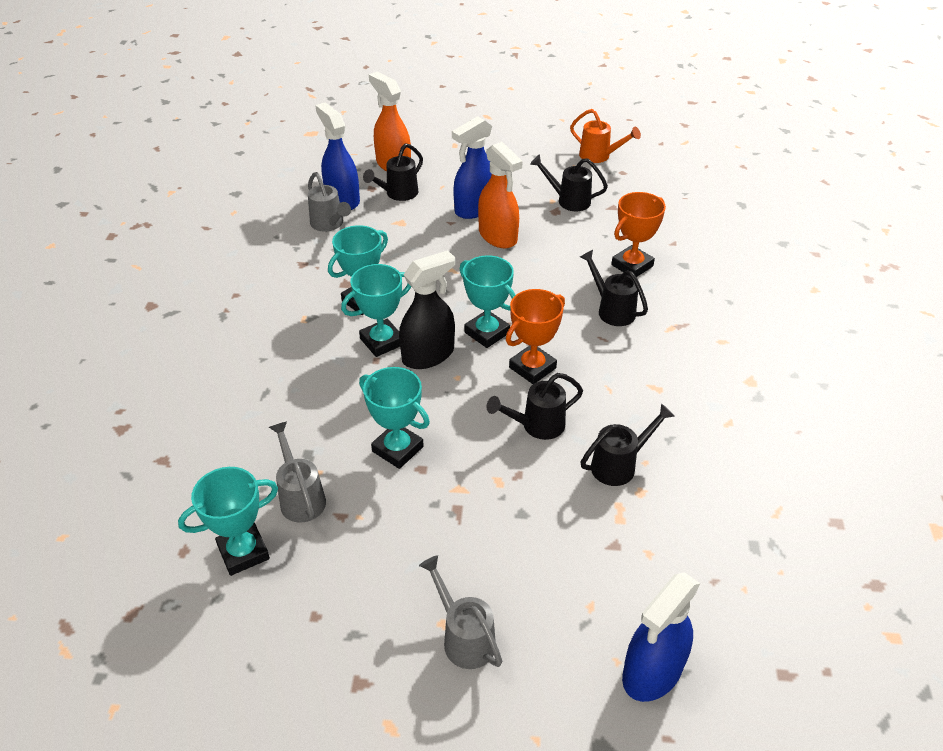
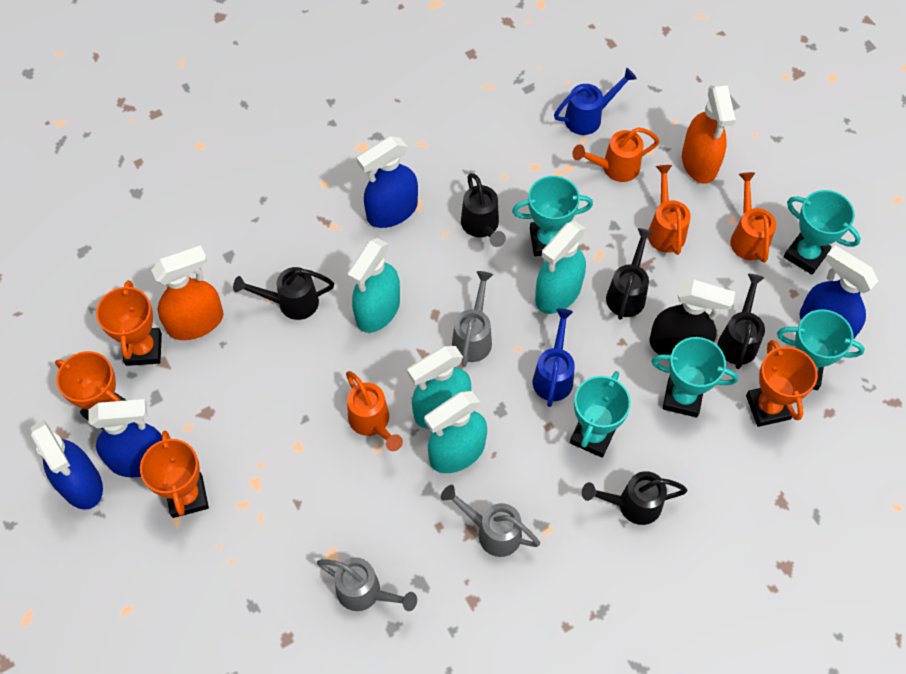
blue spray bottle: [315,103,360,210] [452,116,492,219] [622,572,701,702] = 3 -> [30,420,103,510] [88,399,162,477] [357,136,418,228] [800,246,878,340] = 4
blue watering can: none = 0 -> [533,309,575,407] [554,68,637,135] = 2
orange trophy: [506,289,565,384] [611,192,666,277] = 2 -> [55,351,126,430] [96,280,162,366] [140,431,209,518] [746,340,818,427] = 4
orange watering can: [570,109,641,163] = 1 -> [346,371,403,451] [572,127,659,182] [648,165,691,255] [730,172,776,263] = 4
turquoise spray bottle: none = 0 -> [347,238,400,333] [407,346,471,429] [424,391,487,473] [535,221,586,314] = 4

